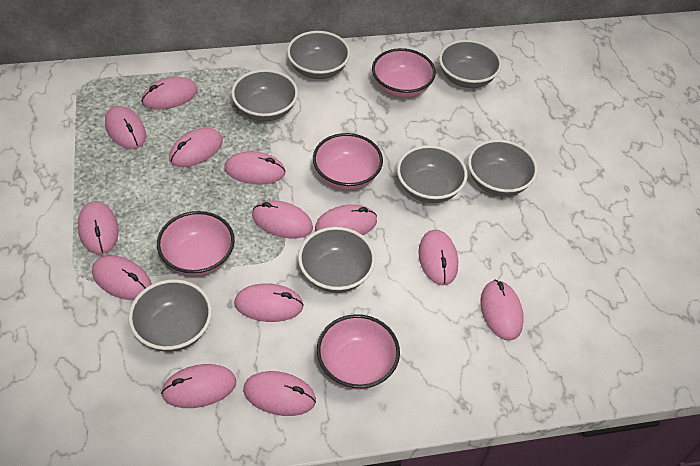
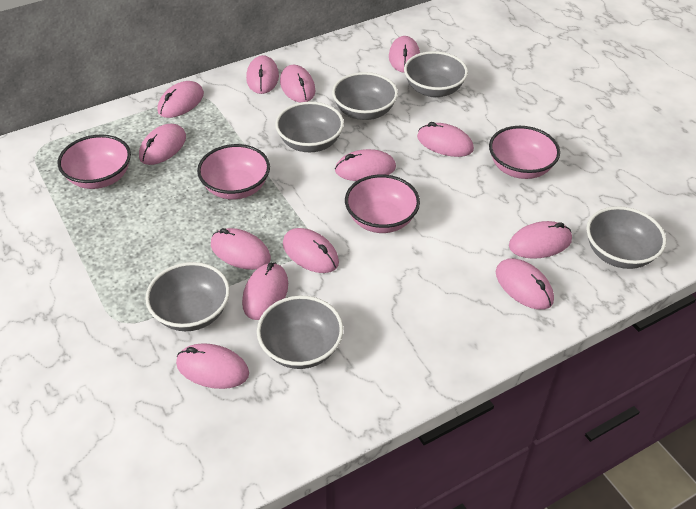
grey bowl: [129,279,212,352] [231,69,298,121] [287,31,350,79] [298,227,375,293] [397,145,468,203] [439,40,502,88] [468,139,538,196] = 7 -> [145,262,230,331] [257,296,343,369] [275,102,344,152] [332,72,398,120] [404,51,468,97] [586,206,666,269] = 6

